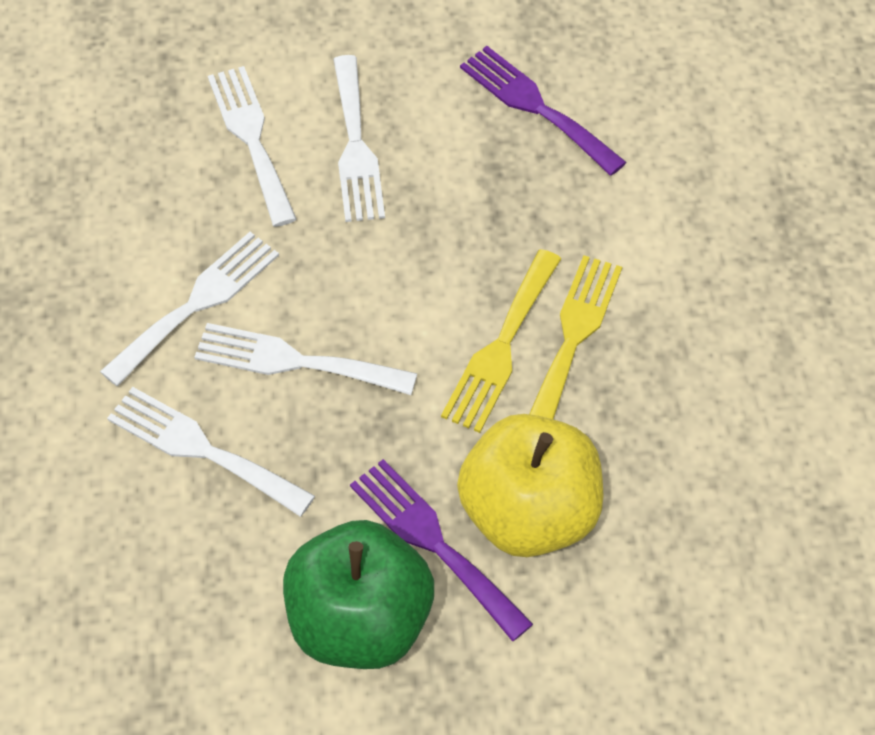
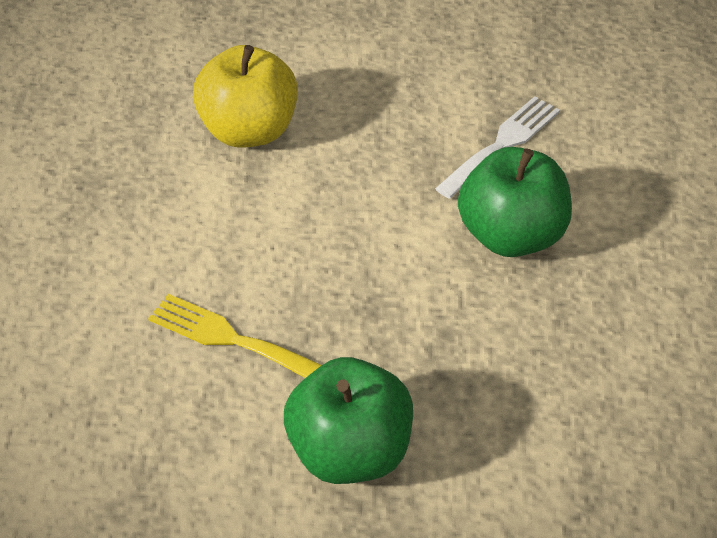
green apple: [283,520,434,669] = 1 -> [284,357,413,484] [458,147,572,257] = 2
purple fork: [350,459,533,642] [460,46,627,176] = 2 -> none = 0
white fork: [100,232,279,386] [107,387,315,517] [194,323,417,395] [208,66,297,227] [333,55,385,222] = 5 -> [435,96,560,199] = 1
yellow fork: [441,249,561,433] [529,255,622,419] = 2 -> [148,294,322,378] = 1

